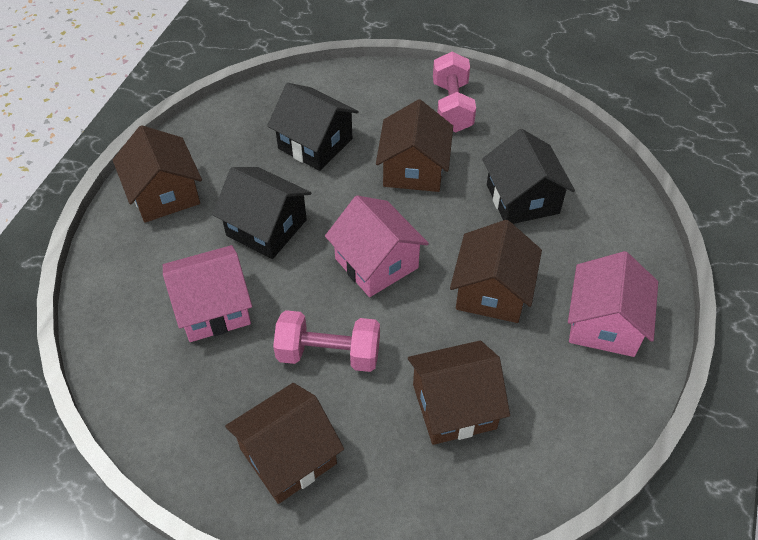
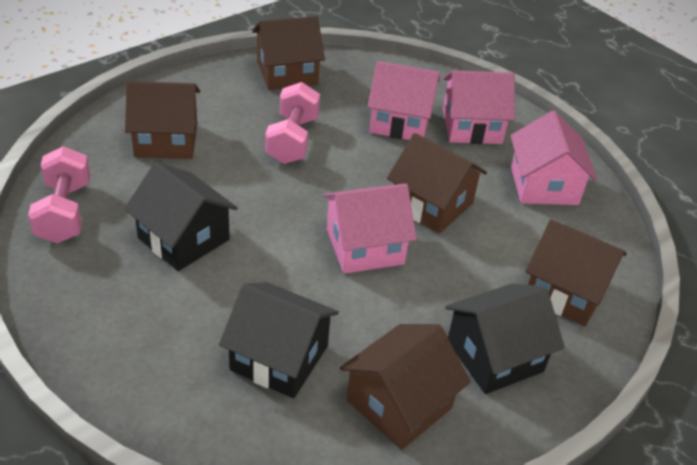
pink house: [163,245,252,342] [325,195,429,297] [568,251,658,357] = 3 -> [323,184,417,274] [367,61,440,140] [443,70,515,144] [510,111,597,205] = 4

